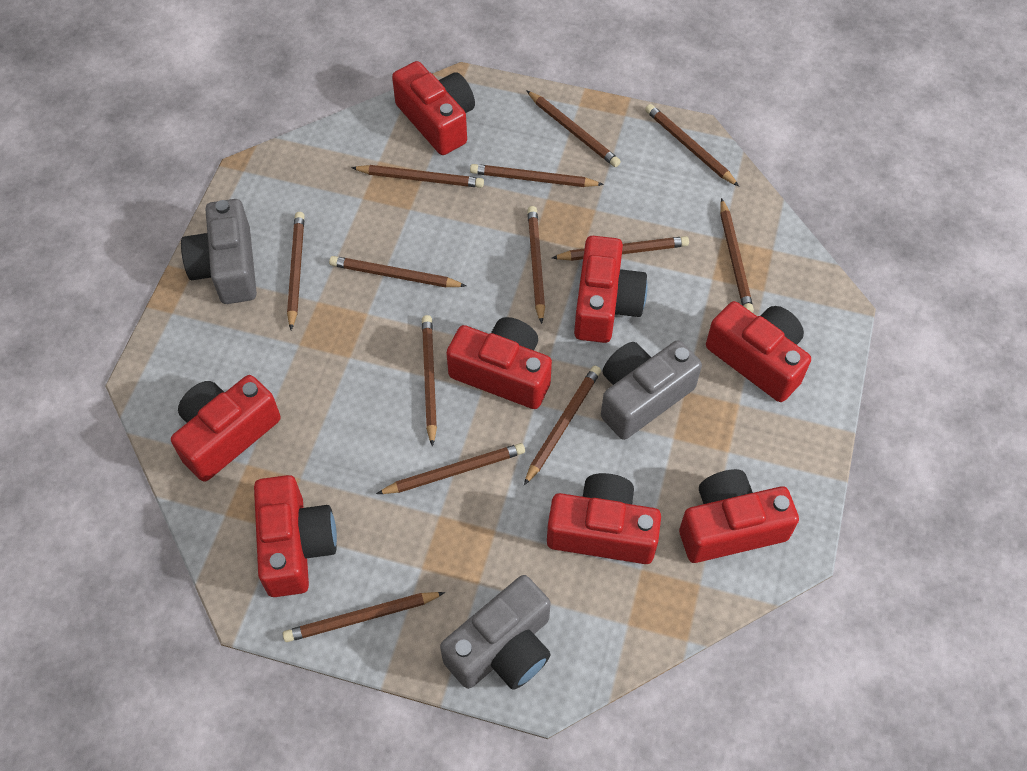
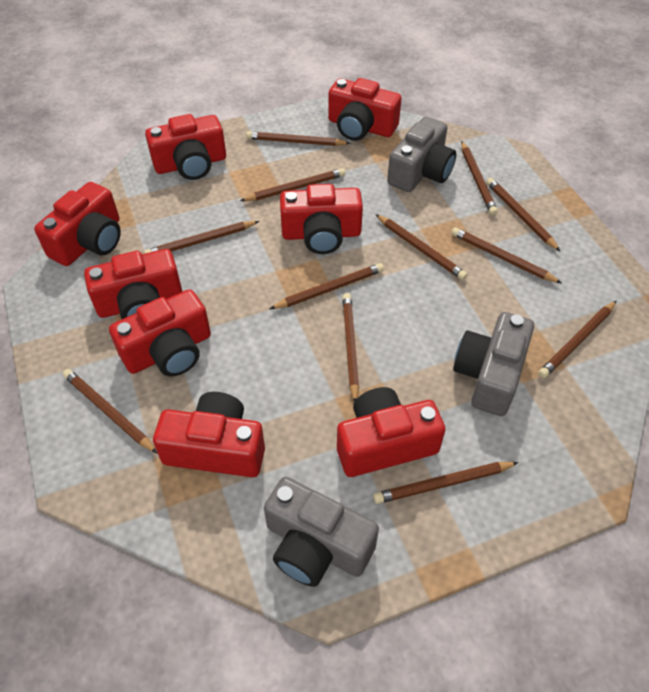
brown pencil: [283,592,445,642] [287,212,305,330] [329,256,466,287] [351,165,484,188] [376,443,525,494] [422,315,437,447] [470,164,604,187] [524,366,601,485] [526,90,621,167] [527,206,545,324] [552,236,689,261] [645,104,739,186] [720,198,754,313] = 13 -> [63,369,158,454] [144,221,259,254] [240,168,345,201] [246,131,351,146] [270,263,384,309] [342,293,359,402] [373,462,519,504] [376,214,467,280] [451,227,561,283] [461,141,498,215] [486,178,561,252] [538,301,616,378] = 12

